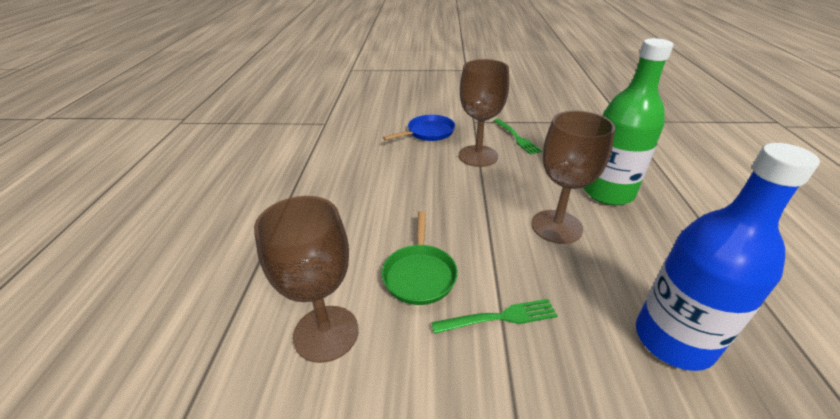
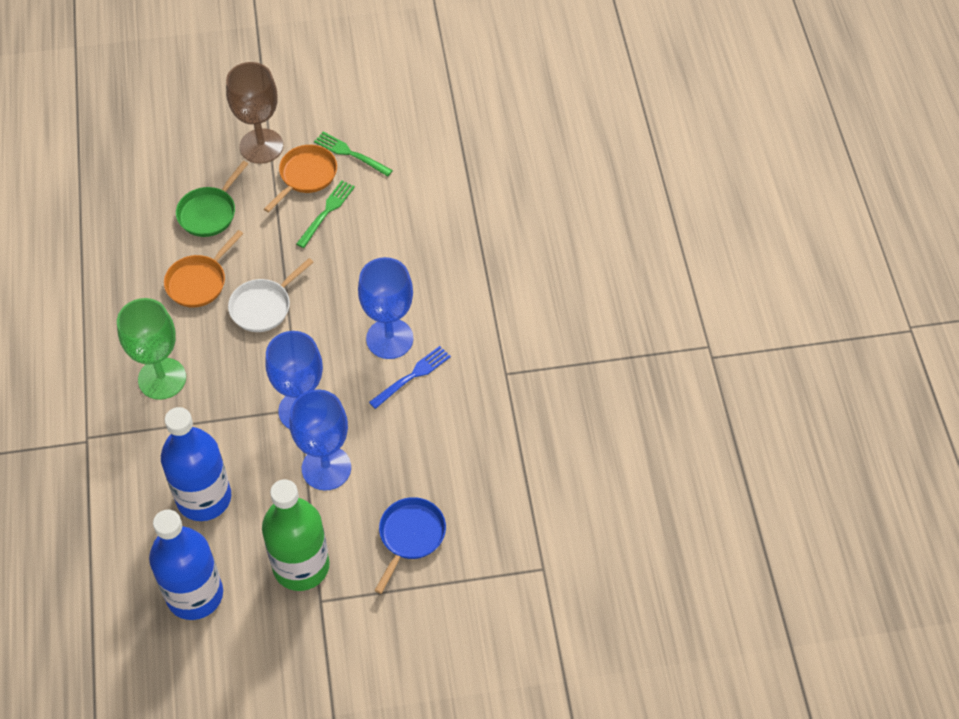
blue bottle: [636,143,820,371] = 1 -> [149,510,223,620] [161,407,231,521] = 2
blue fork: none = 0 -> [369,346,451,409] = 1
blue goblet: none = 0 -> [265,331,323,429] [290,389,351,490] [358,257,413,359] = 3
brown goblet: [254,196,359,363] [459,59,509,167] [531,110,615,244] = 3 -> [226,62,283,164] = 1
green goblet: none = 0 -> [117,298,186,400] = 1
orange pan: none = 0 -> [164,230,243,308] [264,145,337,212] = 2
white pan: none = 0 -> [228,258,313,332] = 1

